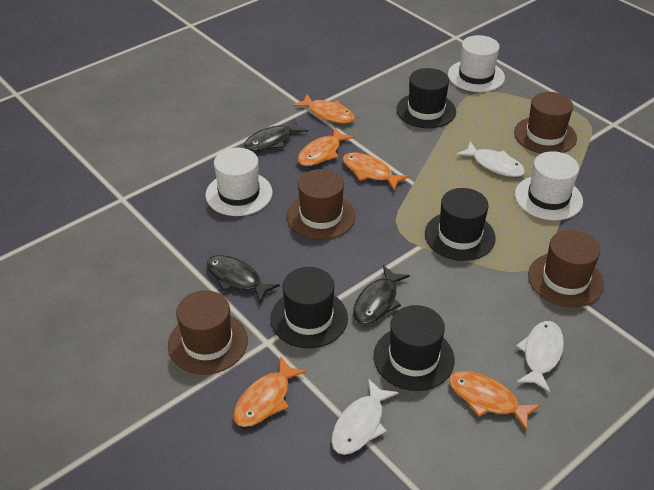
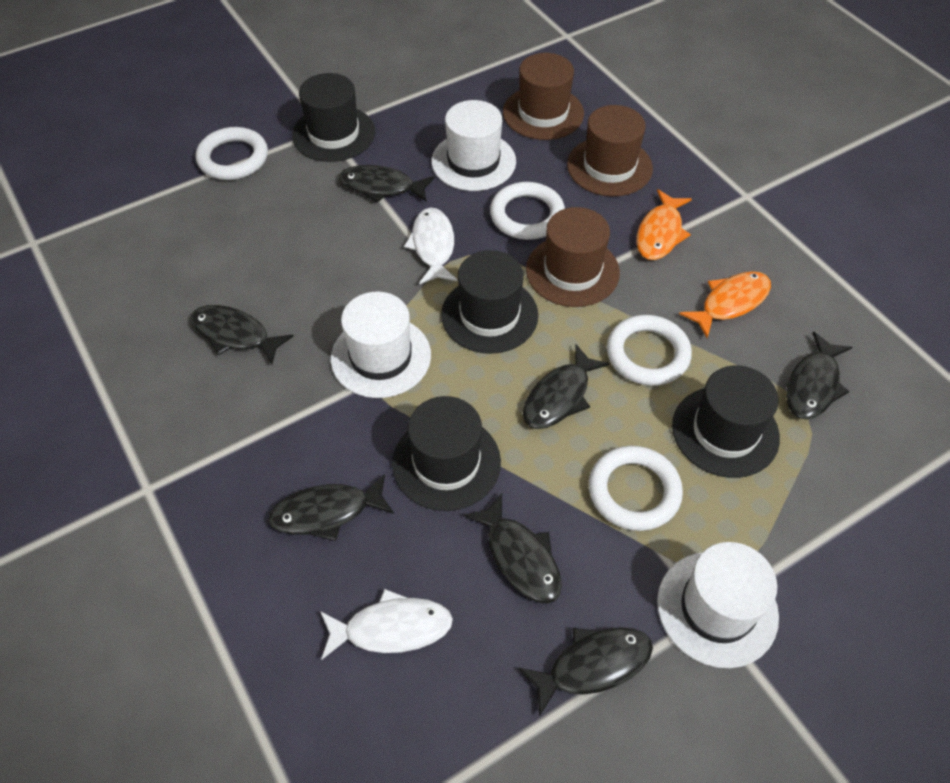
black fish: [207,255,280,304] [244,119,308,151] [353,265,410,324] = 3 -> [190,305,294,365] [268,474,394,541] [339,165,434,203] [464,493,562,604] [519,627,653,717] [523,344,610,429] [786,331,852,419] = 7
brown hat: [168,290,248,375] [287,169,356,240] [514,92,577,153] [528,230,604,307] = 4 -> [503,53,584,140] [526,207,620,307] [567,105,653,197] = 3
orange fish: [233,356,307,427] [293,94,355,123] [298,127,354,166] [343,152,409,191] [449,371,541,431] = 5 -> [636,189,692,260] [679,271,771,338] = 2
white fish: [332,379,398,455] [456,141,525,177] [516,321,564,392] = 3 -> [320,589,453,660] [404,208,457,284] = 2
white ring: none = 0 -> [196,127,268,180] [490,182,565,240] [589,446,683,531] [607,315,692,386] = 4

